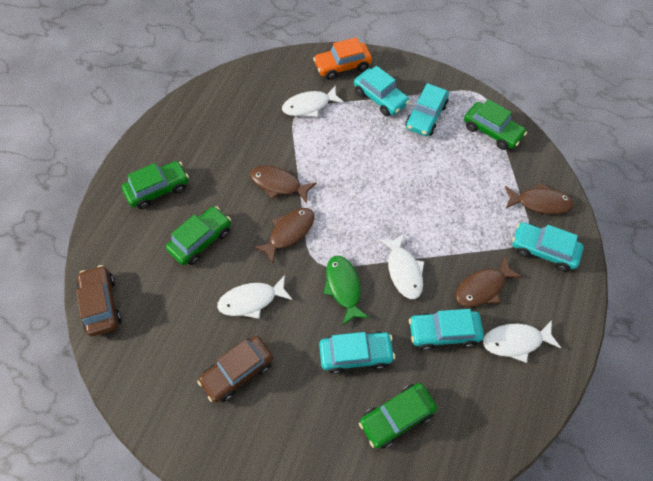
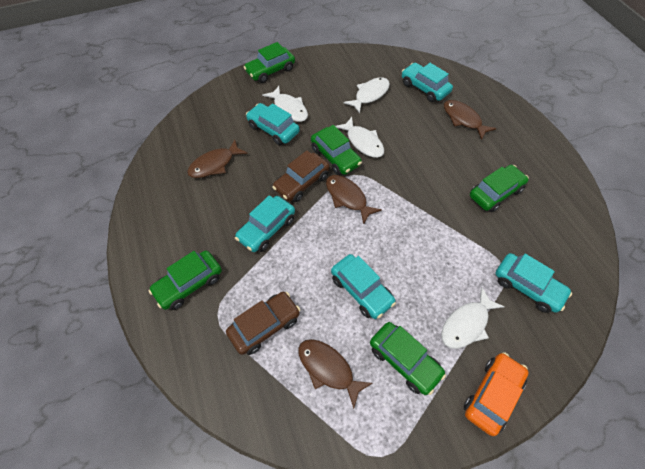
green car: [122,161,189,209] [166,206,231,265] [359,383,437,448] [464,99,527,150] = 4 -> [148,251,222,310] [244,42,295,83] [311,125,362,175] [370,322,446,395] [470,165,529,212] = 5
green fish: [323,256,370,326] = 1 -> none = 0

